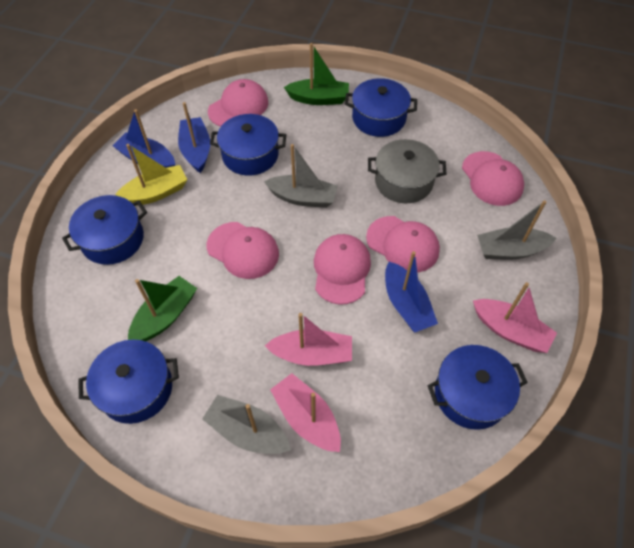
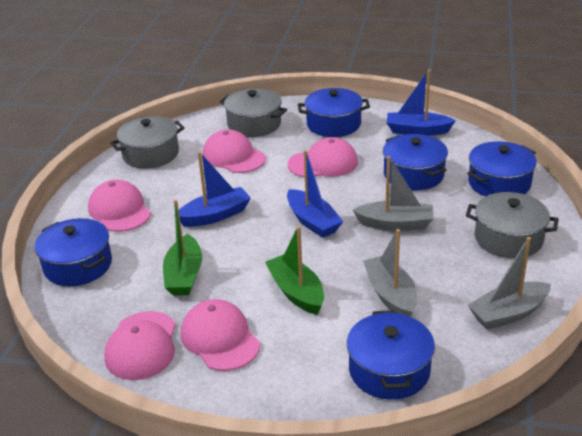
grey pot: [368,139,447,203] = 1 -> [110,116,185,169] [220,88,287,137] [466,192,559,258] = 3
pink boat: [265,313,352,366] [270,373,341,452] [473,282,557,353] = 3 -> none = 0
yellow boat: [115,144,187,205] = 1 -> none = 0

